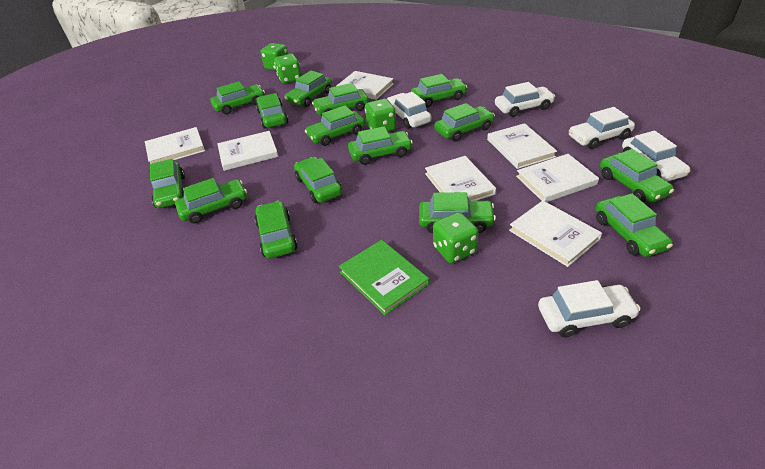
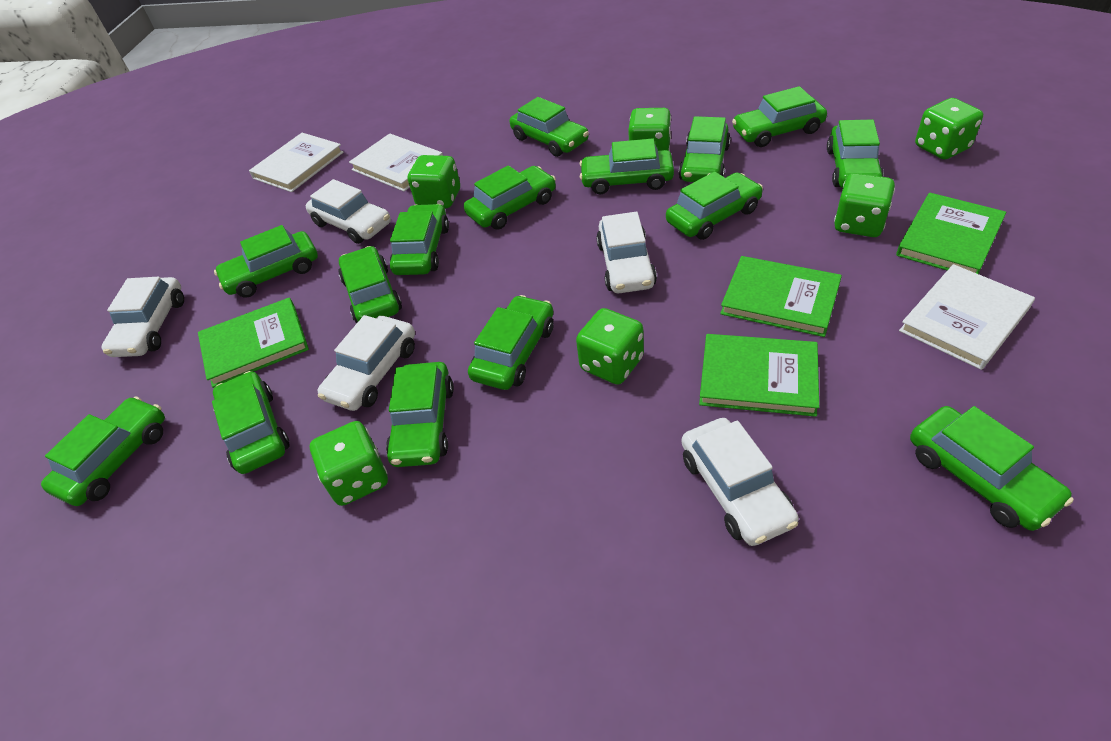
green book: [339,240,429,315] = 1 -> [198,297,309,388] [699,334,819,417] [720,256,842,337] [896,193,1006,274] = 4
green dice: [260,43,288,70] [274,54,301,84] [365,99,396,132] [433,212,479,263] = 4 -> [310,421,388,506] [408,155,460,208] [576,308,644,385] [628,108,671,151] [834,173,895,237] [915,98,983,160] = 6
white book: [145,127,205,164] [217,131,279,171] [336,71,394,100] [425,156,496,201] [487,123,557,169] [509,201,602,267] [516,154,599,202] = 7 -> [249,133,344,192] [349,134,443,191] [899,264,1035,370] = 3

